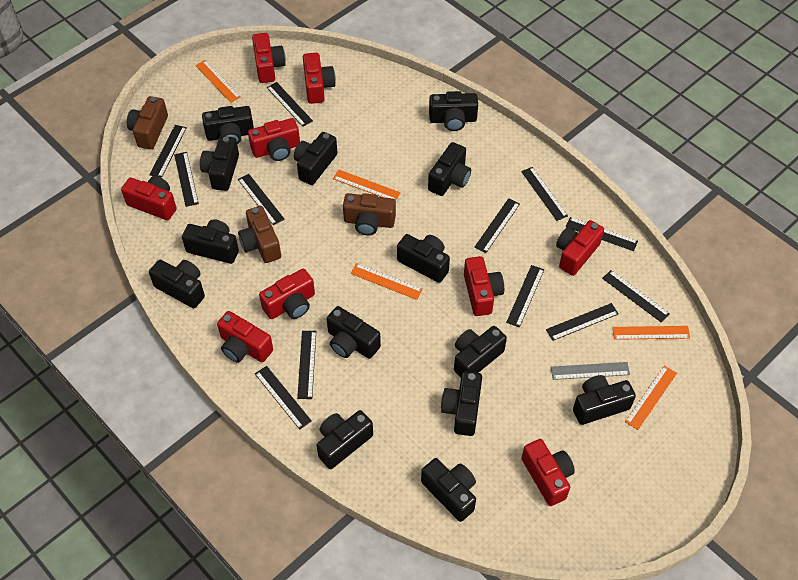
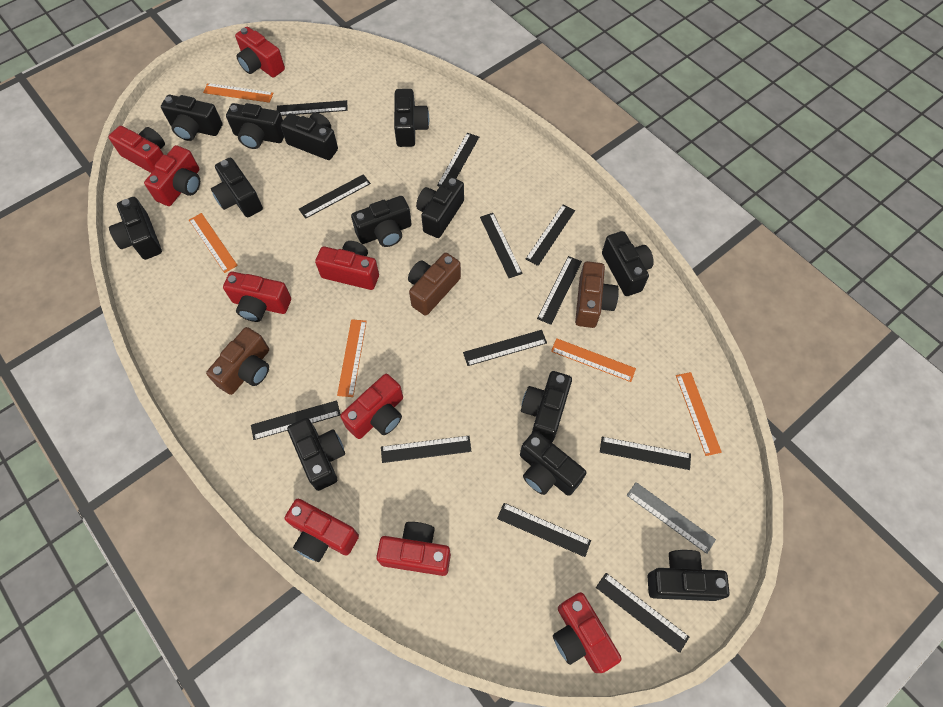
black camera: [149,260,205,308] [182,219,239,264] [200,136,239,191] [202,106,254,144] [294,132,337,185] [317,410,373,469] [327,306,381,359] [397,234,450,283] [421,458,476,522] [428,142,471,196] [429,91,478,131] [441,371,482,436] [454,326,507,377] [573,375,636,425] = 14 -> [109,197,162,260] [161,95,223,141] [211,158,263,217] [226,103,284,149] [280,113,338,160] [287,418,345,491] [351,196,412,247] [394,89,429,147] [416,176,464,238] [520,431,586,496] [521,371,572,442] [602,231,654,296] [648,550,730,601] = 13

